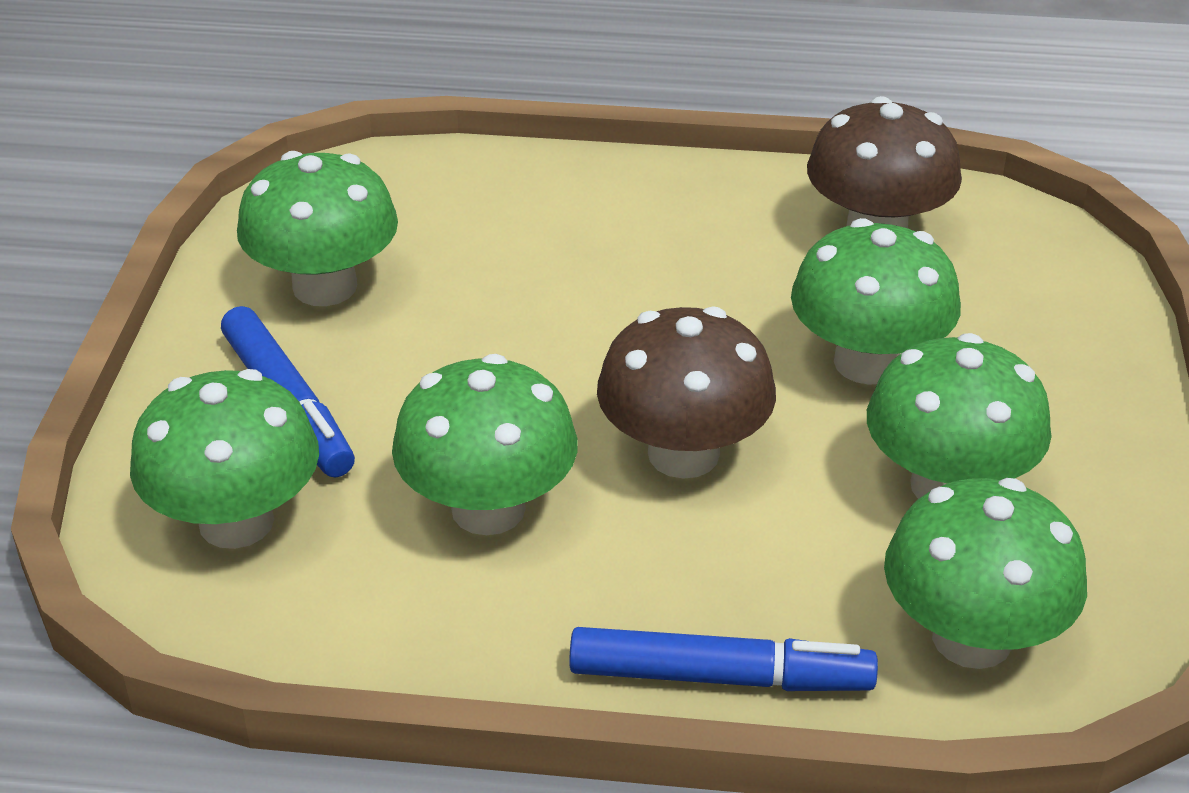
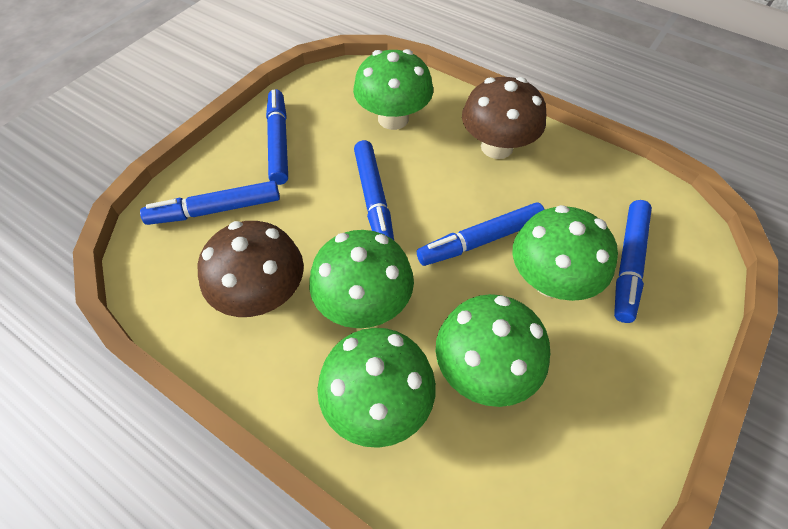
blue marker: [221,306,355,478] [569,627,878,691] = 2 -> [140,181,280,225] [266,89,288,185] [354,140,394,240] [417,202,545,266] [614,200,652,323] = 5
green mushroom: [130,369,319,549] [237,151,398,306] [392,354,578,535] [791,218,961,385] [867,333,1052,499] [884,478,1087,669] = 6 -> [309,230,414,328] [317,328,436,448] [353,49,433,130] [436,294,550,407] [513,205,618,301] = 5

